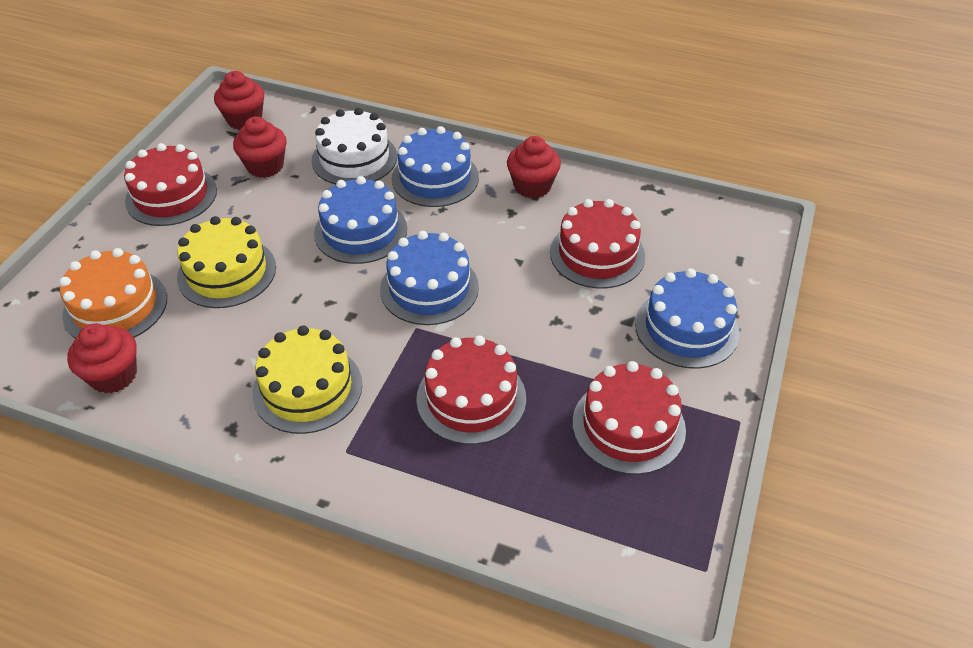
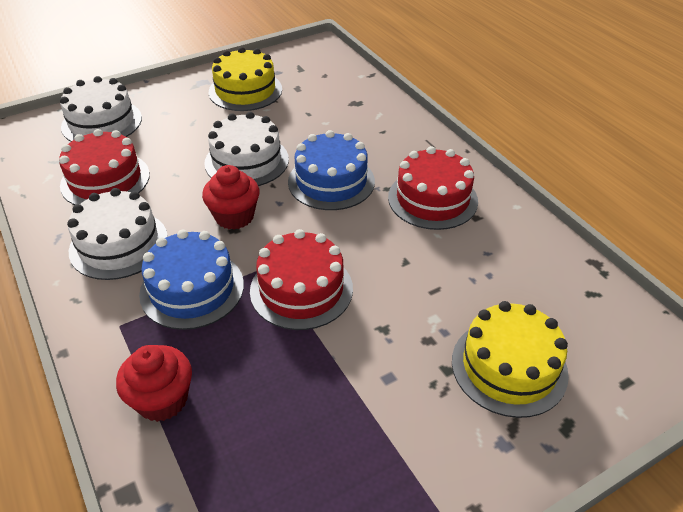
blue cake: [314,176,407,264] [380,231,479,325] [392,126,479,207] [635,268,739,369] = 4 -> [139,230,244,330] [288,130,375,210] = 2
orange cake: [59,248,167,339] = 1 -> none = 0
red cake: [124,143,217,226] [416,336,526,445] [550,199,645,289] [572,361,686,475] = 4 -> [59,129,150,205] [250,229,353,330] [388,146,478,230] = 3
red cupcake: [67,323,137,393] [214,71,264,130] [233,116,287,178] [507,136,561,198] = 4 -> [116,345,192,422] [202,165,259,230] = 2
white cake: [311,108,397,184] = 1 -> [60,76,142,141] [67,188,168,280] [204,112,289,186] = 3

